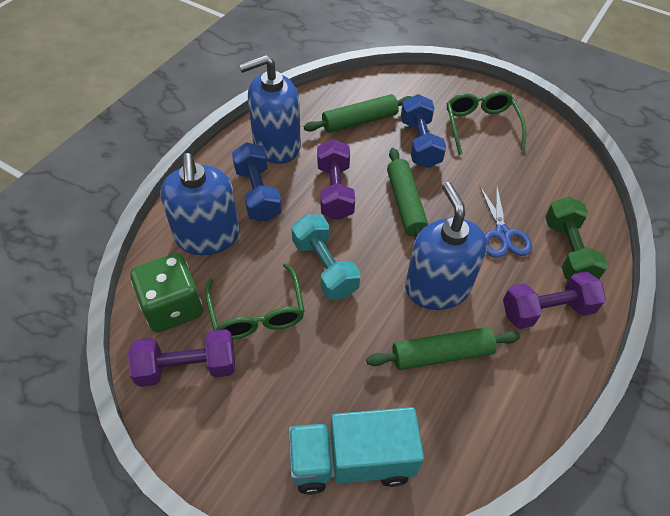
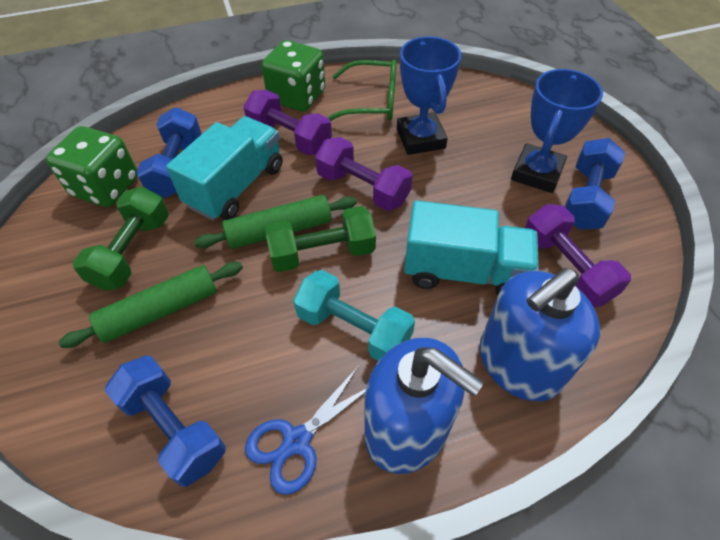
blue dumbbell: [232,142,282,222] [401,94,446,168] = 2 -> [105,356,225,487] [136,107,201,198] [565,138,625,230] = 3
blue soap dispenser: [160,153,240,255] [239,55,301,164] [405,182,487,310] = 3 -> [364,337,484,474] [480,268,600,401] = 2
blue trophy: none = 0 -> [397,36,461,155] [511,69,603,193] = 2
green dice: [130,253,203,332] = 1 -> [46,126,138,207] [261,40,325,112] = 2
green dumbbell: [545,197,608,280] = 1 -> [73,186,169,291] [265,206,376,272] = 2
green glasses: [205,263,305,339] [447,91,527,155] = 2 -> [327,60,396,121] = 1
green rolling pin: [304,94,412,133] [366,327,520,370] [387,148,428,237] = 3 -> [59,262,243,348] [194,195,357,249] = 2
turquoise truck: [288,407,424,495] = 1 -> [166,116,282,220] [404,201,539,296] = 2

